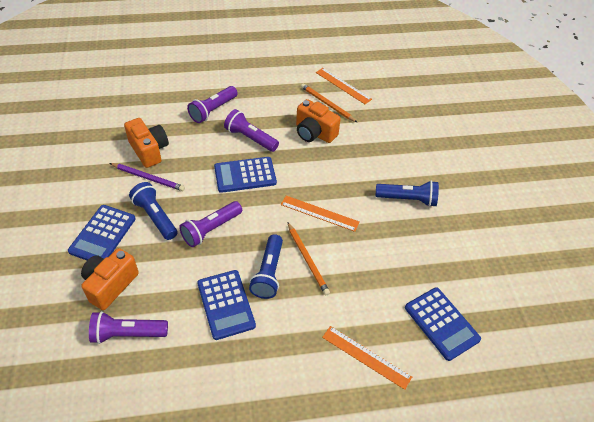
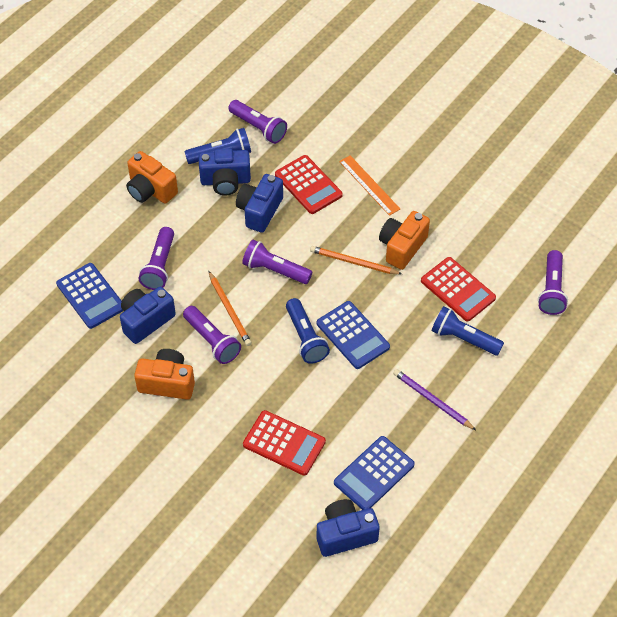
blue calculator: [68,205,136,260] [197,270,256,340] [214,157,277,193] [405,287,481,361] = 4 -> [56,263,124,329] [317,301,390,369] [334,436,415,510] = 3
blue camera: none = 0 -> [120,287,176,344] [199,148,251,196] [236,174,283,233] [317,499,380,557] = 4
orange ruler: [281,196,359,232] [316,68,372,104] [322,326,412,390] = 3 -> [339,155,400,216] = 1
purple flashlight: [89,311,168,344] [179,201,242,247] [187,86,238,123] [224,109,279,152] = 4 -> [139,227,174,290] [183,306,241,364] [228,100,287,144] [242,240,312,284] [538,250,568,315] = 5
red calculator: none = 0 -> [243,410,326,476] [275,155,343,214] [421,257,496,322] = 3

